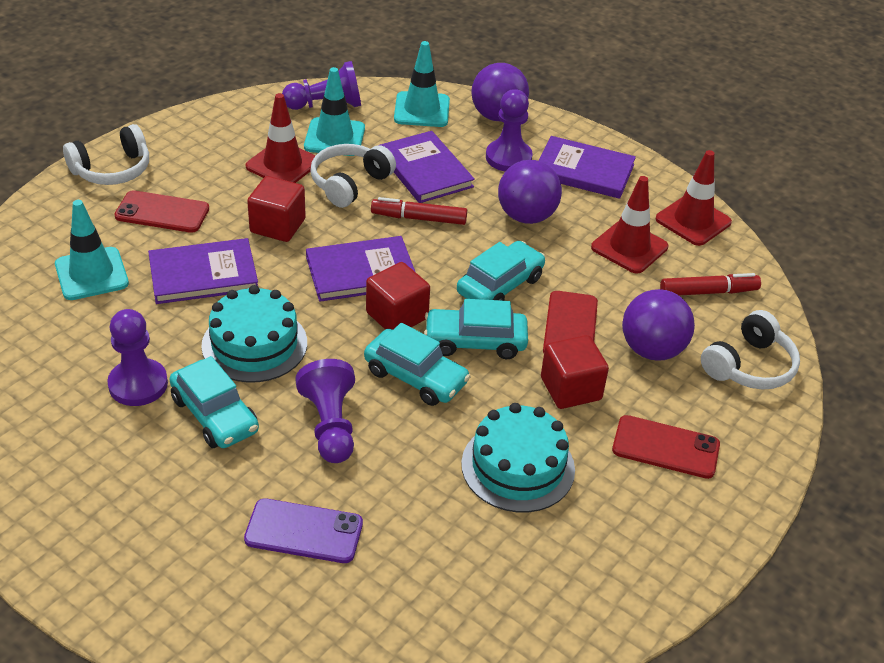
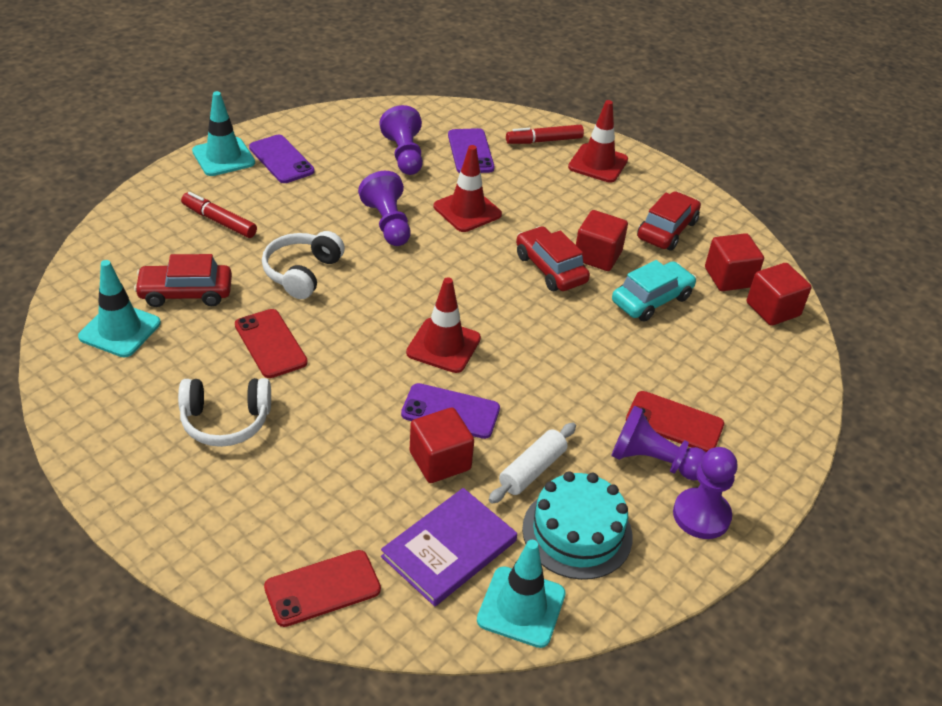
purple ball: [471,63,529,121] [498,160,562,224] [622,289,695,361] = 3 -> none = 0
purple book: [148,238,258,304] [306,236,415,302] [380,131,475,203] [538,136,636,199] = 4 -> [381,488,517,606] = 1
purple phone: [244,498,363,563] = 1 -> [249,135,315,183] [401,383,500,439] [448,128,495,173] = 3
red car: none = 0 -> [134,254,232,307] [516,226,590,291] [637,191,701,251] = 3
red cube: [247,176,306,242] [366,262,430,330] [541,335,609,409] = 3 -> [410,408,474,483] [576,210,628,271] [705,233,764,291] [747,263,812,326] = 4
turquoise cake: [201,285,307,383] [461,403,575,512] = 2 -> [522,471,633,580] = 1
turquoise car: [169,356,259,448] [364,323,471,406] [424,299,528,359] [457,241,546,301] = 4 -> [612,260,697,322] = 1
white headphones: [63,124,149,185] [311,144,396,208] [701,310,800,389] = 3 -> [178,378,271,447] [262,231,345,299] = 2
white rolling pin: none = 0 -> [489,423,576,504] = 1

